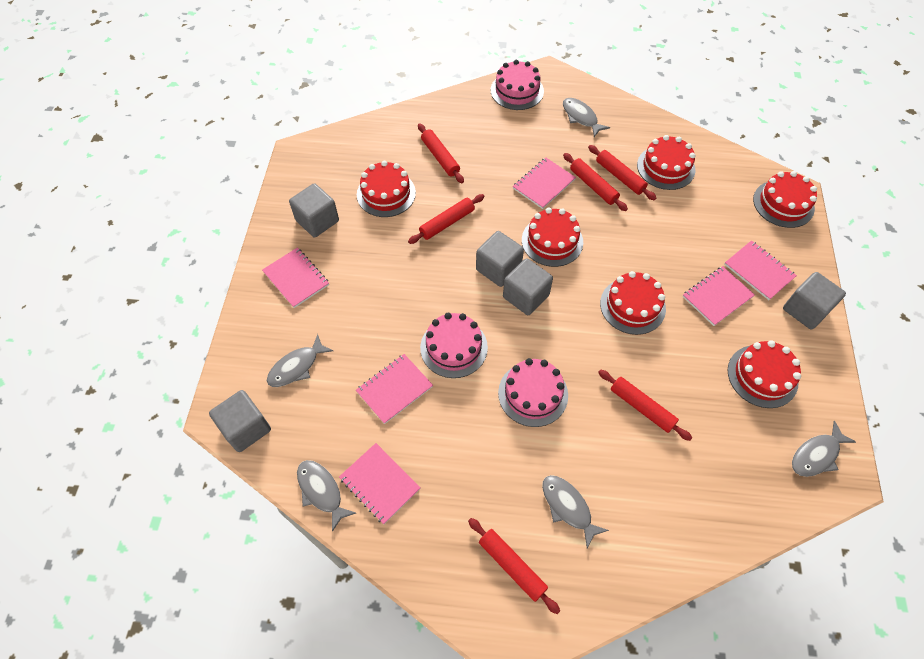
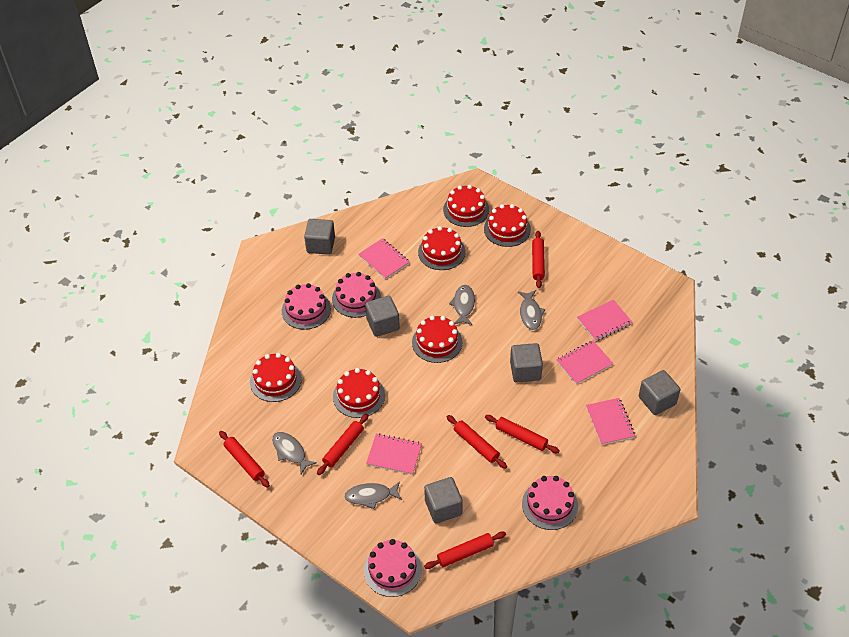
grey fish: [267,334,333,387] [297,460,356,532] [542,475,609,548] [563,98,610,137] [792,421,856,477] = 5 -> [272,432,317,474] [344,481,402,509] [449,285,475,325] [518,290,546,330] = 4
pink cake: [420,313,488,378] [491,60,544,110] [498,358,568,427] = 3 -> [282,283,331,330] [332,272,381,318] [364,539,422,597] [522,476,578,530] = 4
pink notebook: [262,248,329,308] [339,443,421,524] [356,354,433,424] [513,158,576,209] [683,266,755,326] [724,240,797,300] = 6 -> [359,238,410,279] [366,433,422,475] [556,341,614,385] [577,300,632,341] [586,398,635,445] = 5

